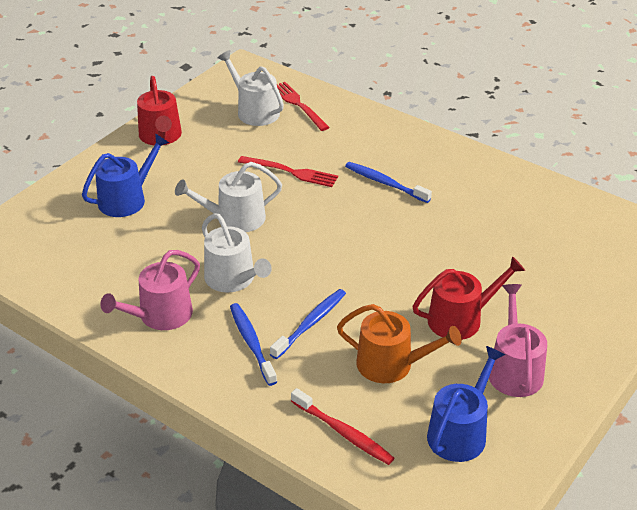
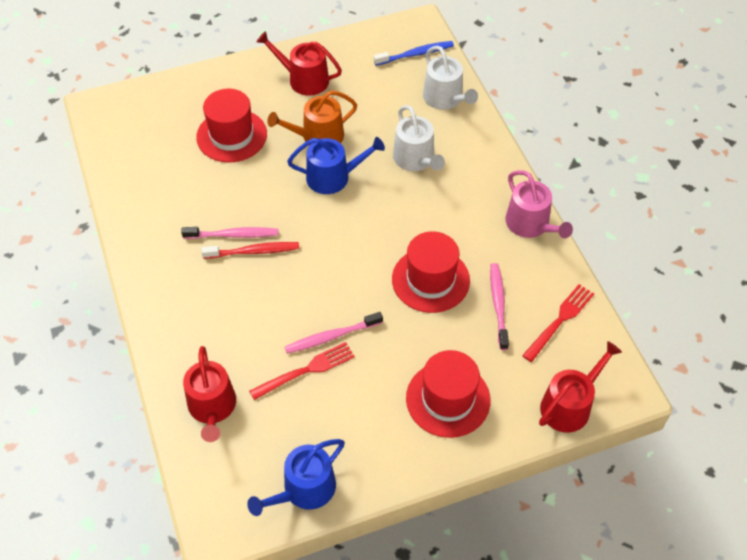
blue toothbrush: [230,303,277,386] [270,289,346,359] [345,162,432,203] = 3 -> [374,41,454,66] = 1
pink toothbrush: none = 0 -> [181,227,278,239] [285,312,383,354] [490,263,509,350] = 3
pink watering can: [100,250,200,330] [489,284,547,397] = 2 -> [505,170,573,238] = 1
red hat: none = 0 -> [196,89,267,163] [392,231,470,313] [406,350,490,438] = 3
red watering can: [137,76,182,145] [413,256,525,340] = 2 -> [183,346,236,442] [257,31,342,96] [539,341,622,433] = 3
white watering can: [175,162,282,232] [202,213,272,292] [218,50,284,126] = 3 -> [393,105,445,171] [423,46,478,110] = 2

